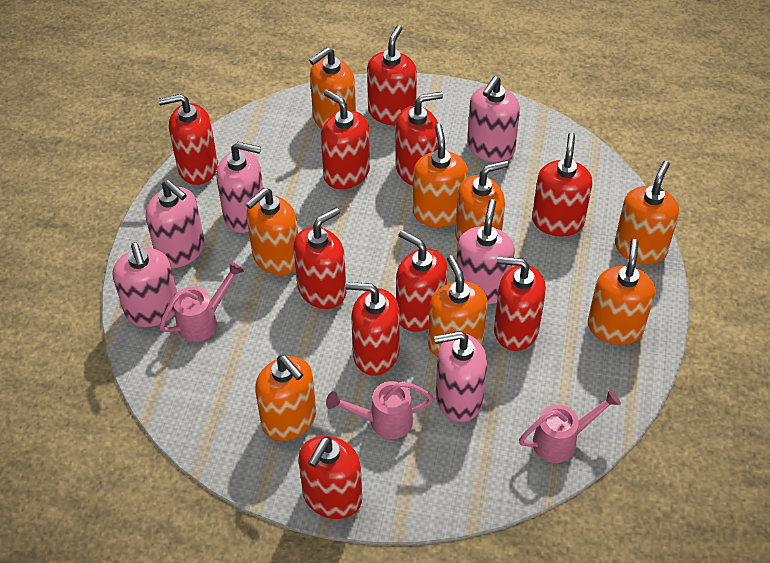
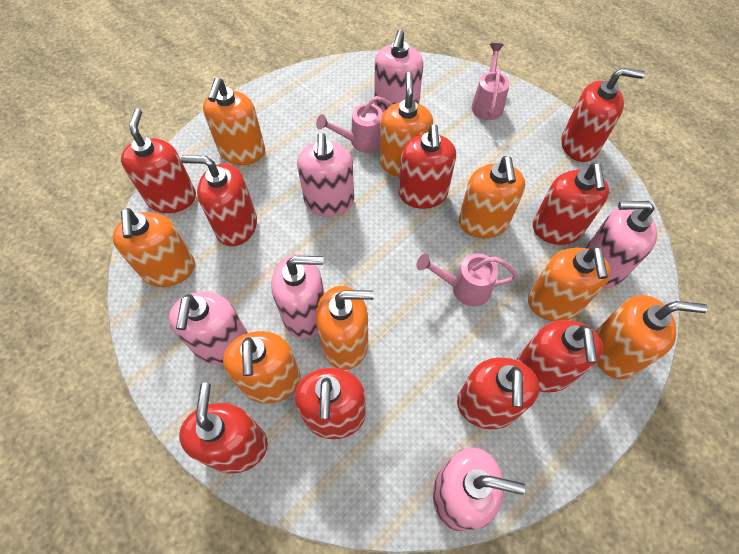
red soap dispenser: [158,94,218,185] [293,207,346,309] [298,436,362,519] [321,90,370,189] [346,282,400,376] [367,25,417,125] [396,92,443,186] [396,230,448,332] [494,256,546,351] [532,133,593,236] = 10 -> [121,108,196,213] [179,383,268,474] [181,155,257,246] [294,368,366,439] [398,124,456,209] [457,357,540,429] [516,320,603,393] [533,163,609,245] [561,68,645,162] = 9

